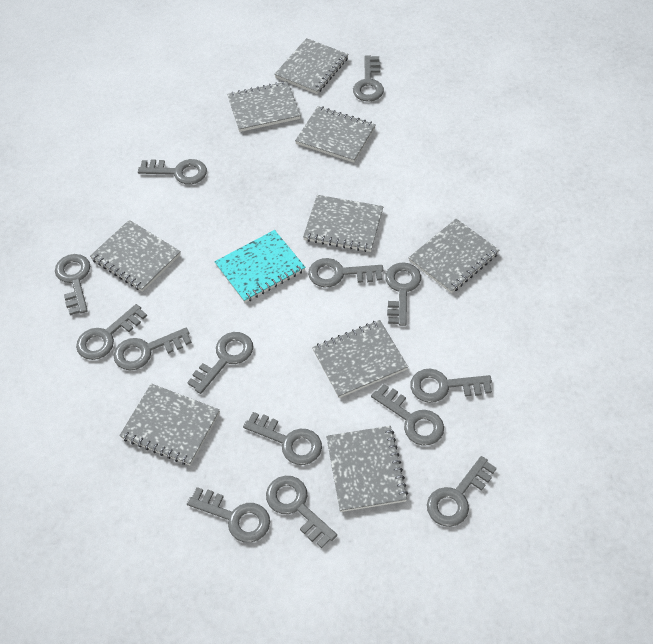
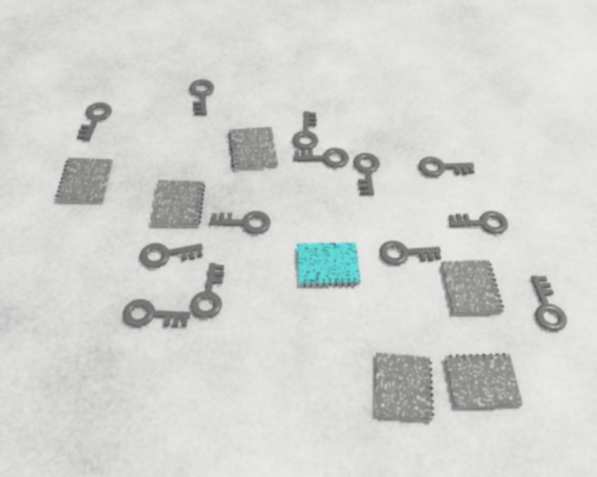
grey key: [55,254,90,315] [76,304,147,360] [114,328,192,370] [138,159,207,185] [187,332,253,394] [187,487,270,543] [243,412,322,465] [266,476,337,548] [308,258,383,288] [353,55,384,102] [371,384,444,446] [385,262,421,326] [410,369,492,403] [427,456,497,527] = 14 -> [77,102,112,141] [123,299,190,327] [140,243,203,268] [190,79,214,115] [190,263,224,318] [210,211,271,234] [292,111,318,150] [293,148,349,168] [353,153,380,196] [380,241,441,265] [419,157,474,177] [449,211,508,234] [531,276,567,331] = 13
grey notebook: [90,220,181,292] [119,383,220,466] [227,81,301,132] [274,38,349,94] [295,106,376,163] [303,195,384,252] [312,320,408,398] [326,426,408,512] [408,219,499,293] = 9 -> [56,158,113,203] [151,180,205,227] [228,127,278,170] [375,353,434,421] [441,260,504,315] [445,353,523,408] = 6

